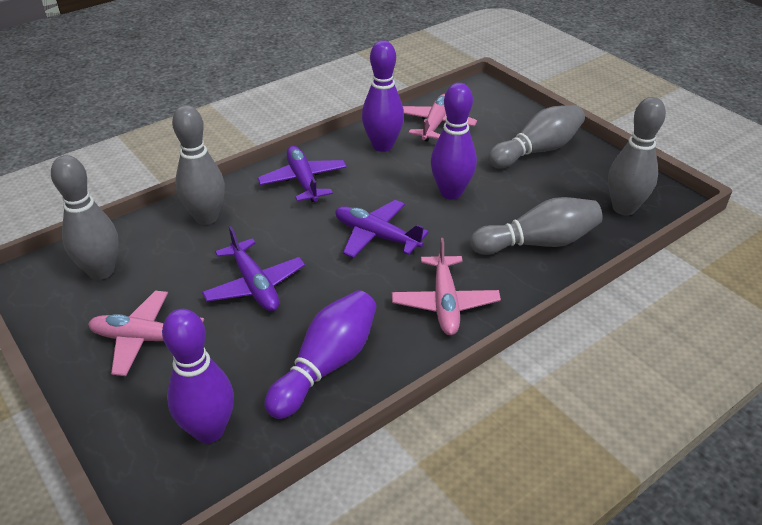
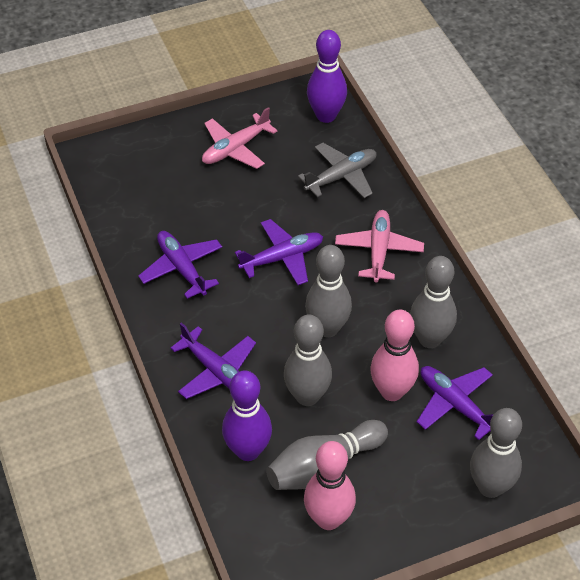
grey plane: none = 0 -> [298,143,376,198] = 1
pink bowling pin: none = 0 -> [304,441,356,530] [370,309,419,401] = 2
pink plane: [88,291,204,376] [392,238,501,335] [403,94,477,142] = 3 -> [202,107,277,169] [335,210,424,282] = 2
purple bowling pin: [162,309,234,443] [264,290,377,419] [362,40,404,152] [431,83,477,200] = 4 -> [222,370,272,461] [307,30,347,123] = 2
purple plane: [202,226,305,311] [258,146,347,202] [335,200,429,258] = 3 -> [138,231,222,299] [170,322,256,399] [235,219,323,285] [417,366,494,440] = 4

